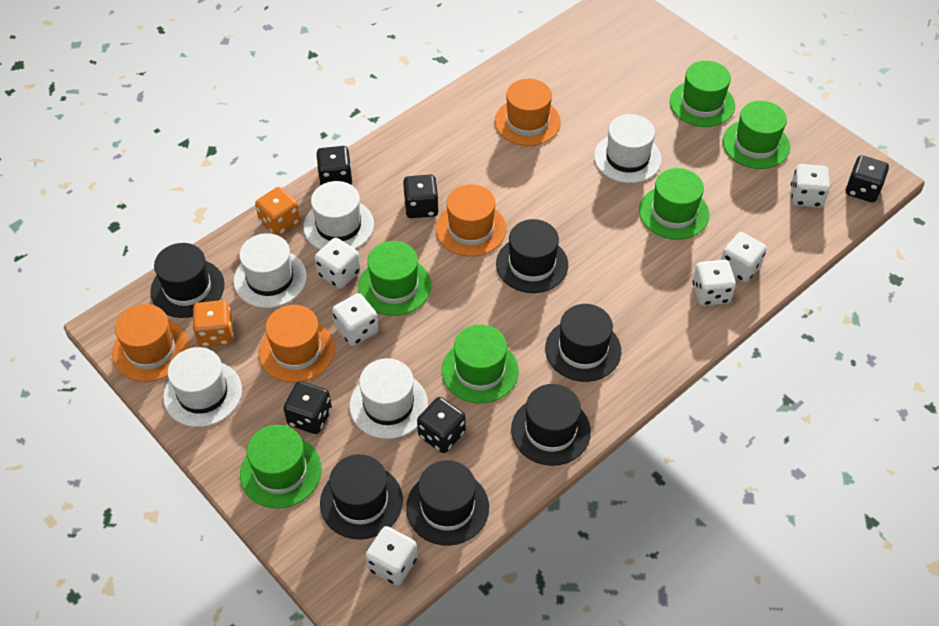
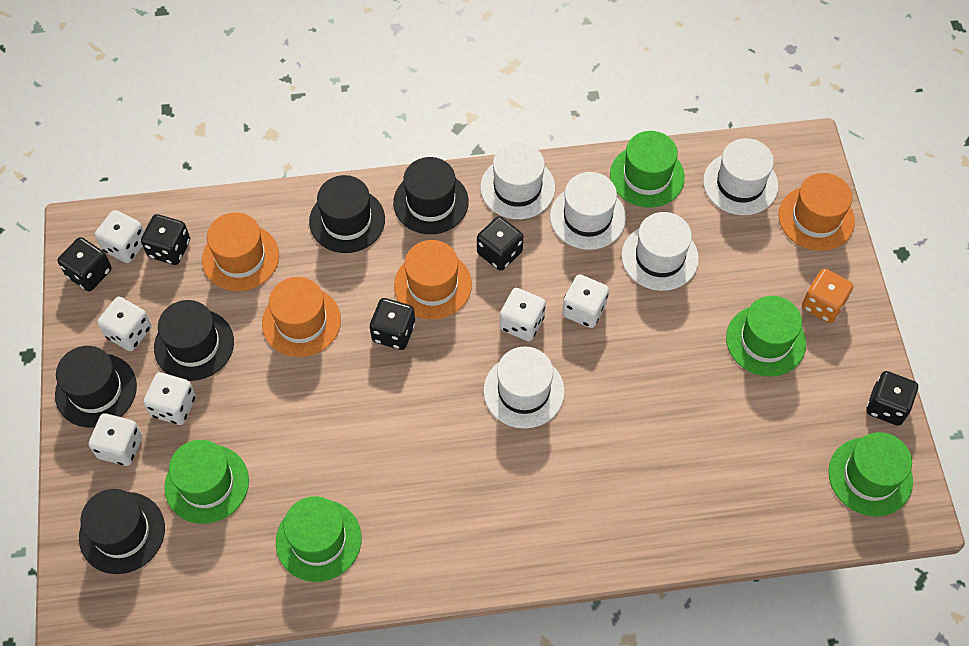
black hat: [150,243,225,318] [320,454,403,539] [406,460,489,546] [496,219,568,293] [511,384,591,466] [545,304,621,382] = 6 -> [55,346,137,428] [79,489,165,574] [154,300,234,381] [309,175,385,253] [393,157,469,234] = 5
green hat: [240,425,322,509] [358,241,431,316] [442,325,519,403] [639,168,709,240] [670,61,735,127] [722,101,790,169] = 6 -> [164,440,249,524] [276,496,361,582] [610,131,685,208] [726,296,806,377] [828,432,913,516] = 5
orange dice: [193,300,233,347] [255,187,301,236] = 2 -> [802,269,853,323] = 1

